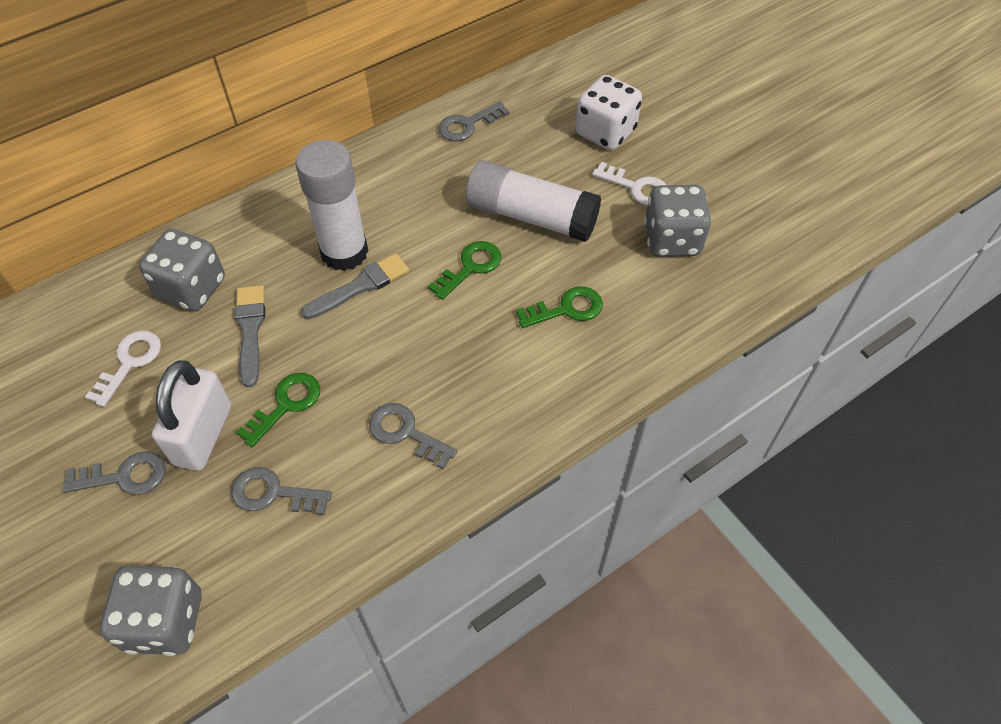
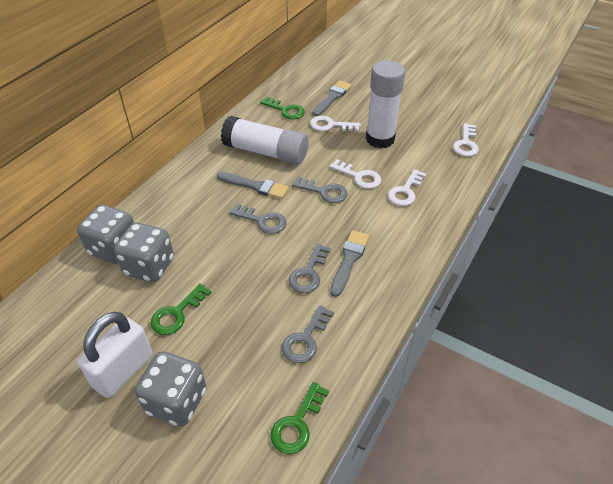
grey brush: [235,285,265,388] [301,253,409,319] = 2 -> [217,172,289,199] [312,81,352,116] [330,230,369,297] = 3
white dice: [576,75,642,150] = 1 -> none = 0
white key: [85,330,161,407] [592,161,666,206] = 2 -> [310,116,361,132] [329,159,381,189] [388,169,426,206] [453,123,479,157] = 4

